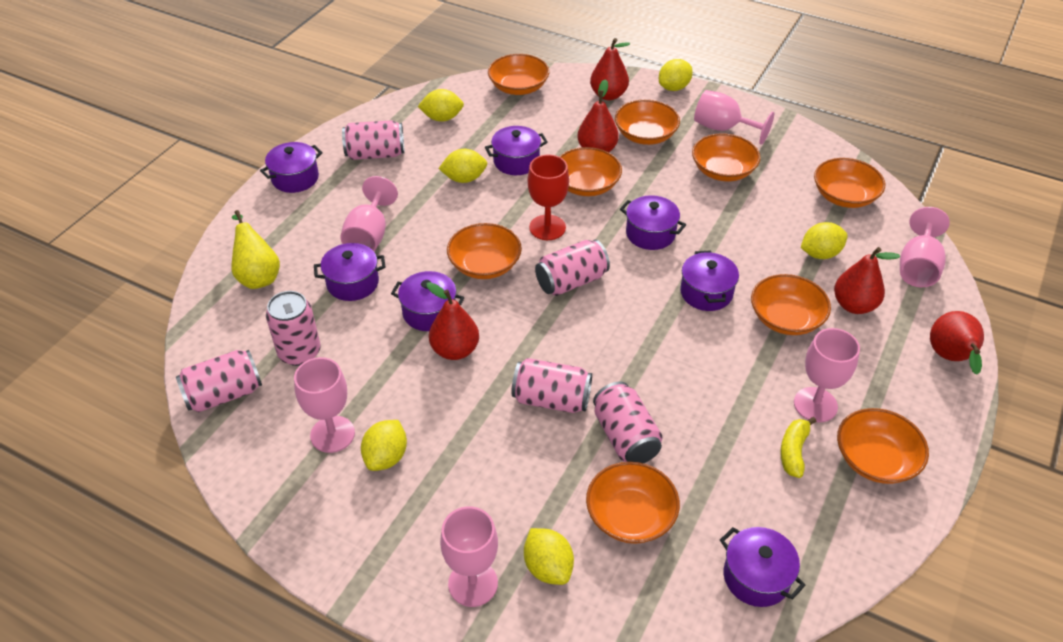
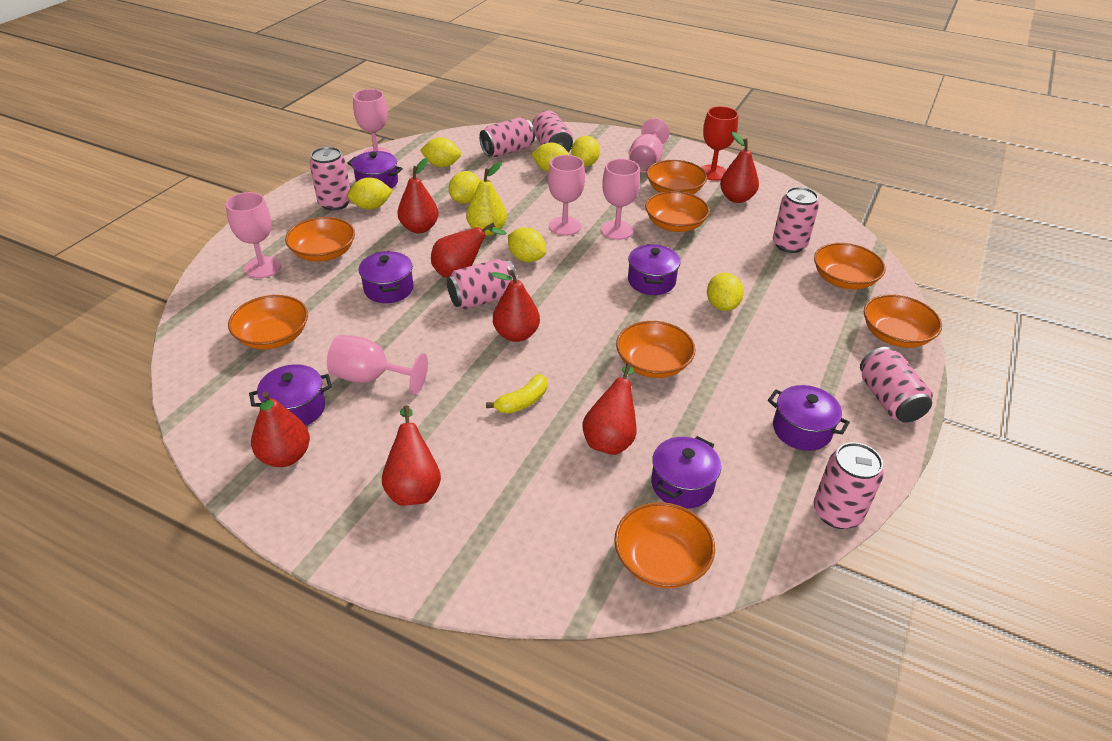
orange bowl: [447,223,522,279] [488,54,549,95] [559,147,622,196] [586,462,680,544] [615,100,680,145] [692,133,761,181] [751,274,831,335] [814,158,885,208] [837,408,929,484] = 9 -> [228,295,308,350] [285,217,355,262] [614,502,715,589] [616,321,696,378] [645,191,710,232] [647,160,707,194] [814,243,886,289] [864,294,942,348] = 8
pink can: [176,350,262,412] [266,291,321,366] [342,120,404,160] [511,358,592,413] [535,240,610,296] [593,381,663,463] = 6 -> [309,147,350,211] [447,259,518,309] [479,117,535,157] [532,110,573,152] [773,187,819,253] [814,442,884,529] [860,347,933,423] = 7
purple pot: [260,142,323,193] [314,243,386,301] [391,271,464,331] [485,126,548,175] [620,195,686,250] [680,250,739,311] [720,527,806,607] = 7 -> [249,364,332,426] [347,151,403,189] [359,251,413,303] [628,244,681,295] [651,436,721,509] [768,385,850,451] = 6
red pear: [426,282,479,360] [577,79,619,152] [590,38,630,100] [834,247,900,314] [930,311,984,375] = 5 -> [251,391,310,467] [382,406,441,506] [397,158,439,233] [431,222,506,278] [491,270,540,342] [582,363,636,455] [720,132,759,203] = 7
yellow lemon: [361,420,407,471] [418,89,464,122] [438,149,487,183] [524,528,574,585] [659,59,693,91] [801,222,848,259] = 6 -> [347,177,393,209] [420,137,461,167] [449,171,480,204] [508,227,546,262] [531,142,569,172] [571,136,600,167] [707,273,744,311] = 7

